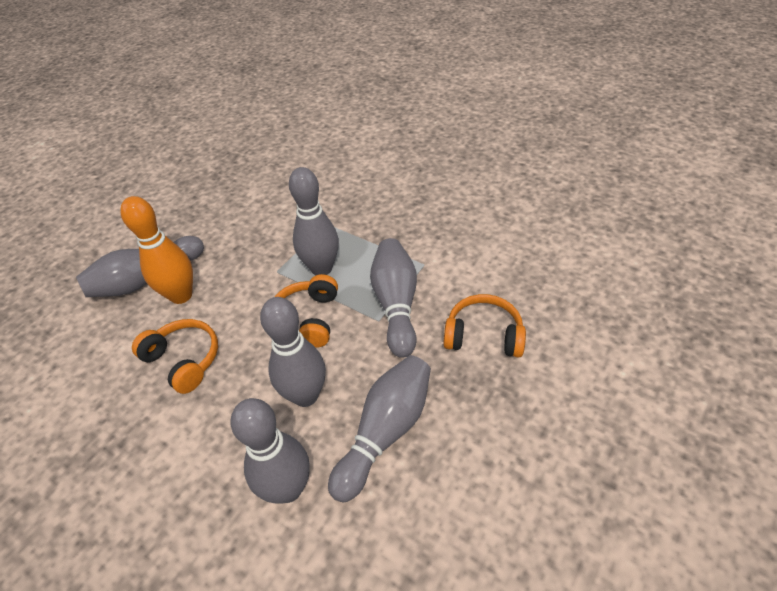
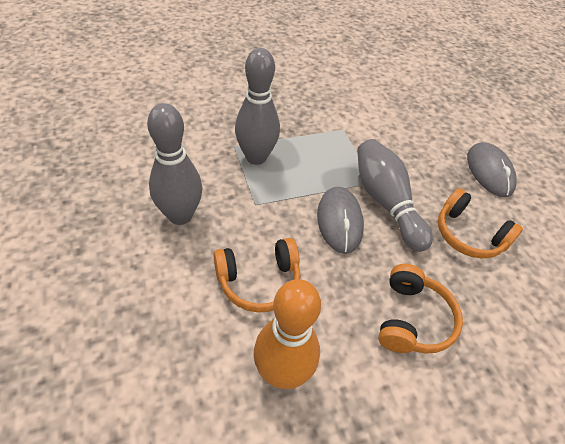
grey bowling pin: [76,236,204,297] [231,398,310,504] [260,297,326,407] [289,167,339,275] [328,355,431,502] [370,238,417,358] = 6 -> [147,103,202,225] [235,48,280,165] [357,139,433,252] = 3
grey mouse: none = 0 -> [317,187,364,254] [467,142,516,197] = 2

